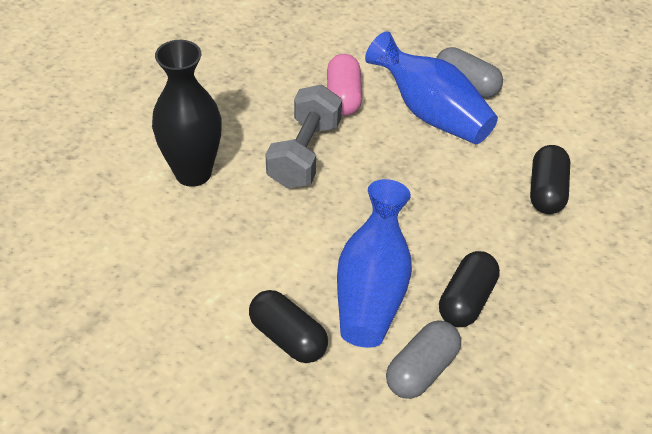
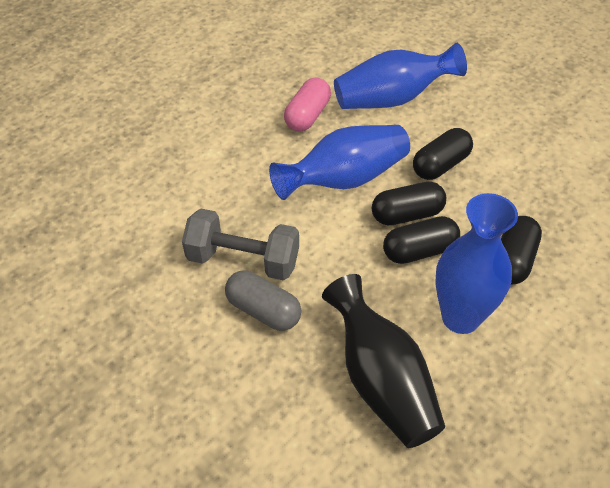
black capsule: [249,290,328,363] [439,251,500,327] [530,145,570,214] = 3 -> [372,182,446,225] [383,216,460,264] [413,128,473,180] [501,216,542,284] = 4
blue vase: [337,179,412,348] [365,31,498,144] = 2 -> [269,125,410,200] [334,43,467,109] [435,193,518,334] = 3
grey capsule: [386,321,461,399] [436,47,503,98] = 2 -> [225,271,302,331] = 1

